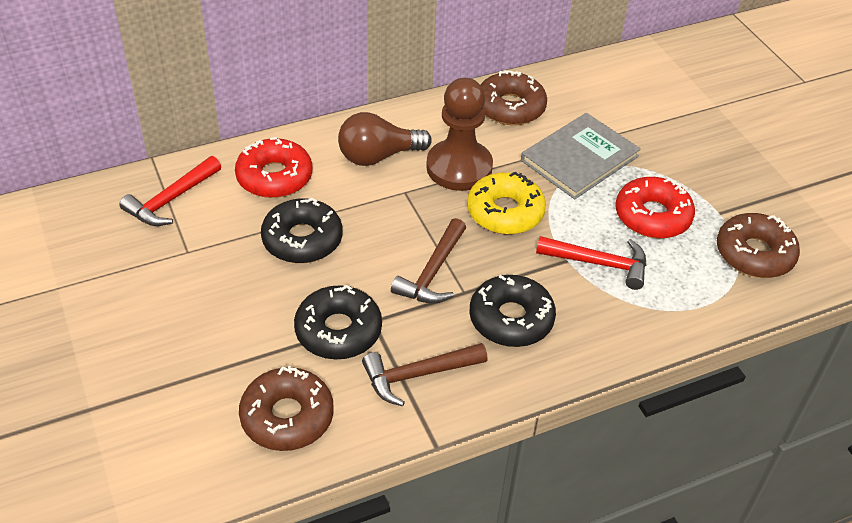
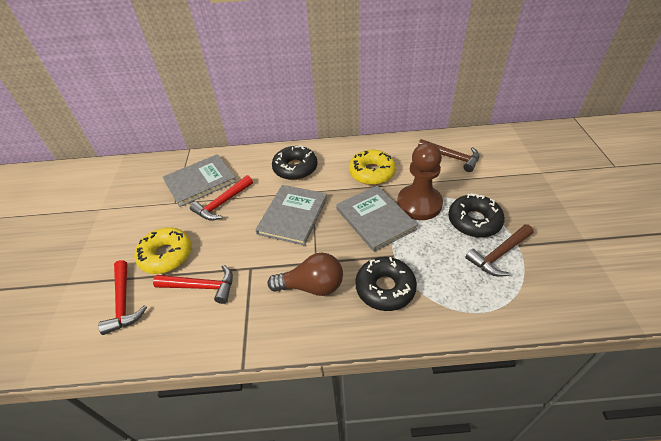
brown donut: [239,366,334,451] [481,70,547,125] [717,213,800,278] = 3 -> none = 0
grey book: [521,113,641,199] = 1 -> [163,154,237,207] [255,185,327,246] [336,185,418,252] = 3
red donut: [235,137,312,198] [616,177,695,239] = 2 -> none = 0
red hammer: [119,156,221,226] [536,236,647,290] = 2 -> [98,260,147,335] [153,265,233,304] [190,175,253,221] = 3
yellow donut: [467,172,546,234] = 1 -> [134,227,192,274] [349,150,396,185] = 2

